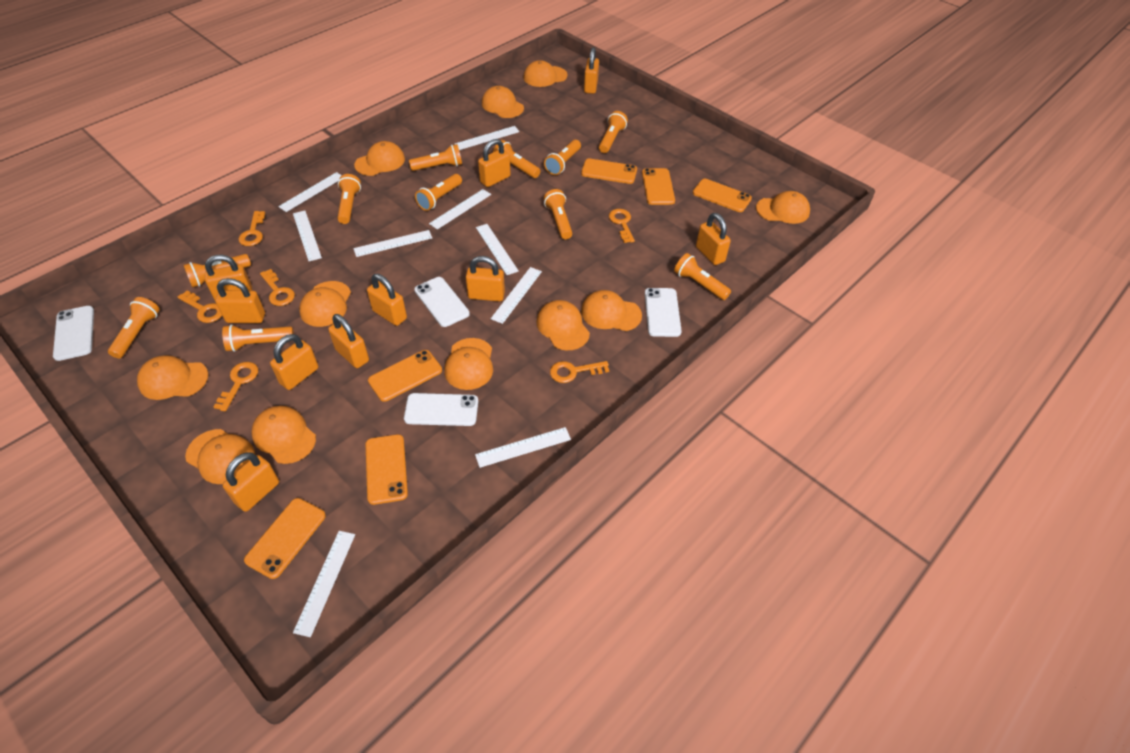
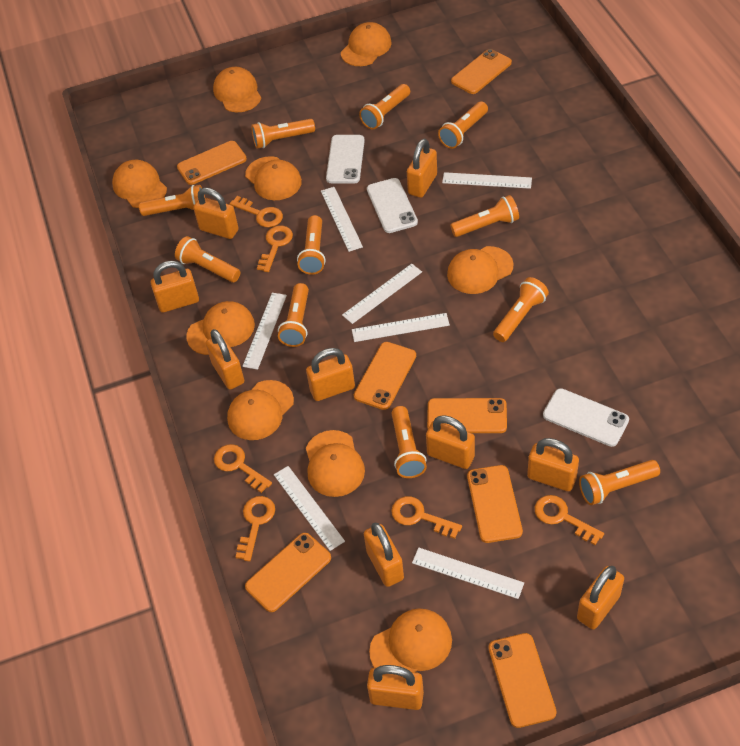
orange cap: [137,355,208,400] [185,429,255,484] [251,406,316,464] [299,281,351,327] [354,141,405,176] [444,338,493,390] [482,86,524,118] [523,60,567,87] [536,300,590,350] [581,290,642,331] [756,191,810,224] = 11 -> [112,160,167,208] [186,301,255,355] [213,67,261,112] [227,380,294,440] [245,156,302,200] [306,430,365,497] [341,22,392,66] [369,608,452,672] [447,246,514,294] = 9
orange phone: [244,498,326,579] [365,434,408,505] [368,350,442,402] [581,159,637,184] [642,168,675,205] [693,179,752,212] = 6 -> [177,141,247,185] [245,533,331,612] [354,342,416,410] [427,398,507,433] [451,49,512,94] [467,465,523,543] [489,633,557,728] = 7
white phone: [53,306,94,361] [404,393,478,426] [414,277,470,327] [645,288,682,337] = 4 -> [326,135,365,184] [367,178,418,233] [543,388,629,447] = 3
white ruler: [278,172,342,212] [293,211,322,261] [293,531,355,637] [353,230,432,257] [429,189,491,230] [455,126,520,150] [475,427,571,468] [476,224,519,275] [491,267,542,324] = 9 -> [242,293,287,370] [274,466,345,551] [321,187,363,252] [342,264,422,324] [352,313,450,342] [412,548,524,599] [442,172,532,189] = 7

